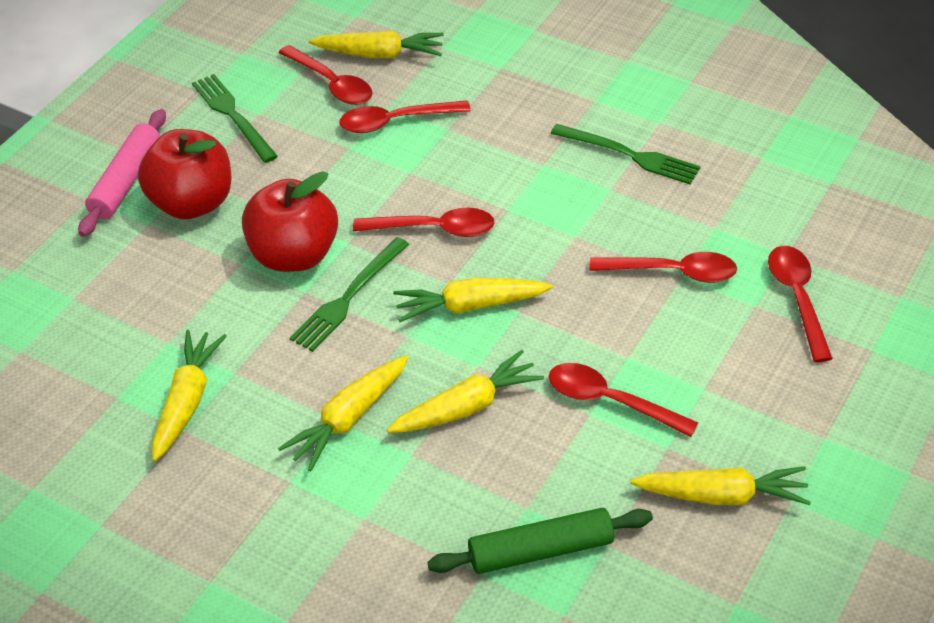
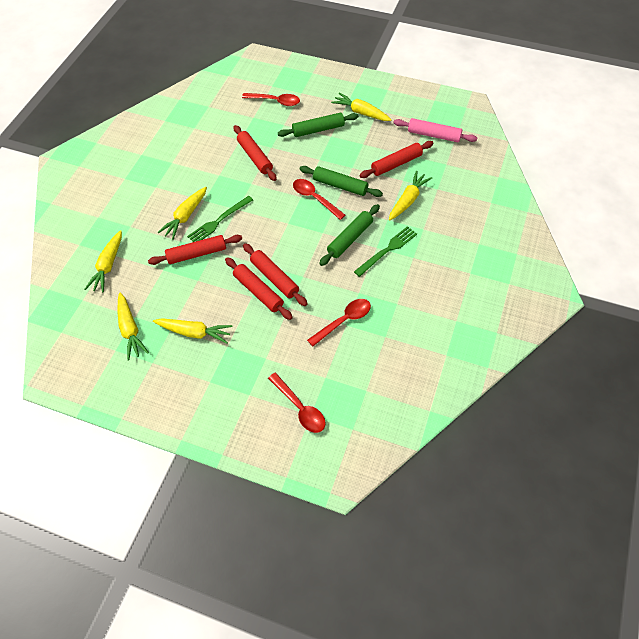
green fork: [192,74,278,163] [290,237,409,352] [550,124,701,184] = 3 -> [187,196,253,242] [354,226,417,277] = 2
green rolling pin: [427,508,653,574] = 1 -> [278,113,359,137] [300,166,383,197] [319,204,380,266] = 3
red apple: [138,129,232,219] [242,171,338,272] = 2 -> none = 0
red rolling pin: none = 0 -> [148,235,242,265] [225,257,293,320] [234,125,277,181] [243,243,308,306] [359,141,434,178] = 5
red spoon: [279,45,372,105] [339,100,471,133] [353,208,495,237] [549,363,698,437] [589,252,737,283] [768,246,833,362] = 6 -> [242,93,300,106] [268,373,326,433] [293,179,346,220] [307,299,371,347] = 4

